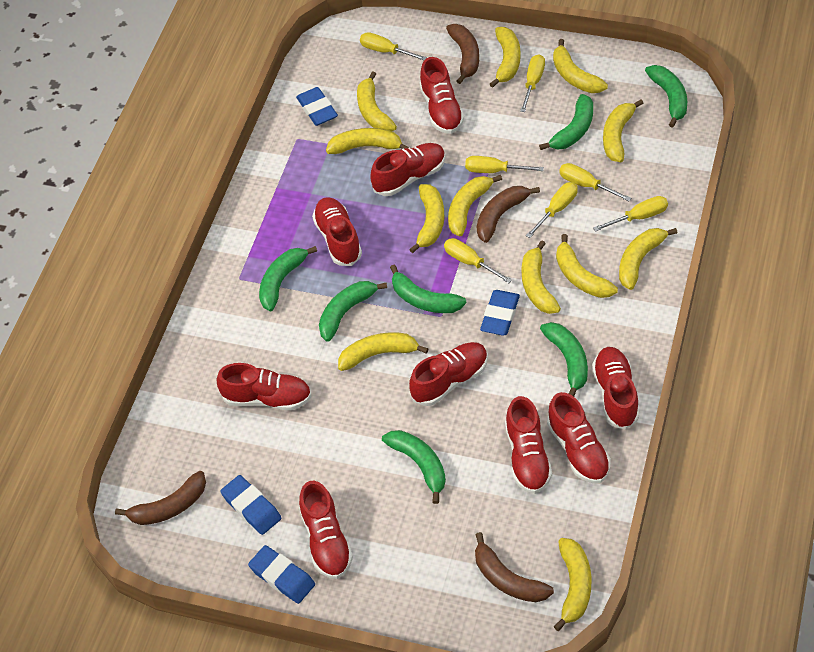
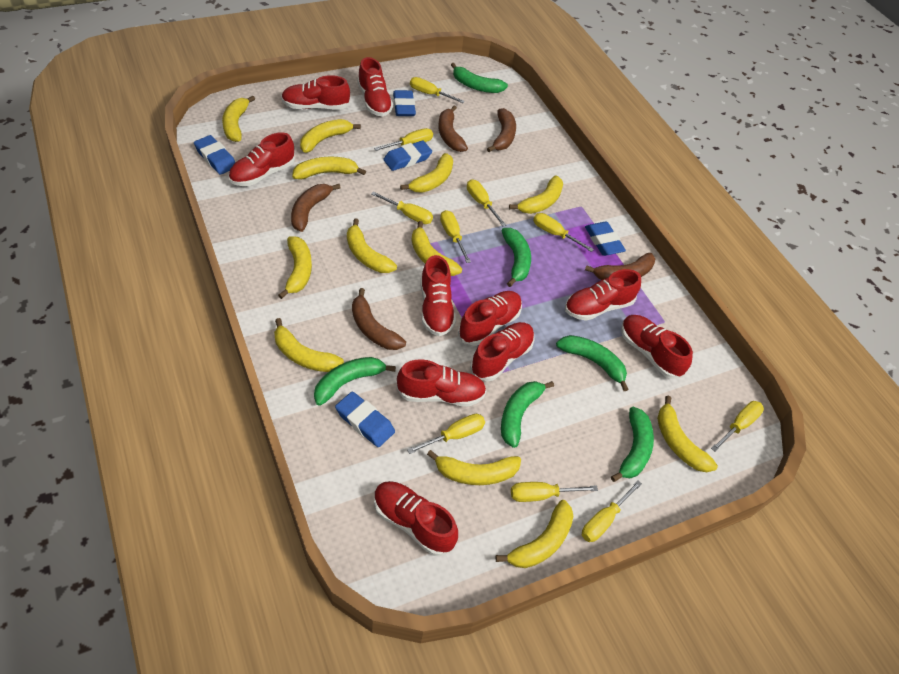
blue eraser: [220,475,281,535] [248,545,315,604] [296,87,338,126] [480,290,520,336] = 4 -> [194,135,236,175] [335,391,395,447] [383,140,432,171] [393,90,416,116] [585,222,626,256] = 5
brown banana: [115,471,206,525] [446,24,479,84] [475,532,554,602] [477,186,540,243] = 4 -> [291,184,341,232] [352,288,406,350] [438,105,468,152] [487,108,516,152] [585,253,655,280] = 5
green banana: [259,246,317,311] [319,281,387,342] [382,430,446,504] [390,265,466,313] [539,94,593,150] [540,322,588,397] [645,65,687,128] = 7 -> [314,357,396,406] [451,63,508,93] [501,228,531,287] [501,381,554,448] [556,335,629,391] [611,407,654,482] = 6
red shoe: [217,363,312,410] [299,481,353,579] [312,197,362,266] [370,143,446,196] [409,342,488,406] [420,57,464,134] [505,396,552,494] [547,392,611,483] [592,347,639,430] = 9 -> [228,132,295,186] [281,75,350,110] [357,57,393,117] [374,481,458,556] [396,359,487,407] [420,255,456,336] [458,291,522,346] [470,322,535,381] [565,269,641,321] [621,315,693,379] = 10
yellow screwdriver: [360,32,427,60] [444,238,512,283] [465,156,544,173] [520,54,545,112] [526,182,578,238] [559,163,631,201] [593,196,668,232] = 7 -> [371,191,433,224] [374,128,433,151] [407,414,485,454] [410,77,465,103] [440,210,471,263] [467,179,506,226] [511,482,598,502] [533,213,594,252] [582,480,642,542] [711,401,764,452] = 10

